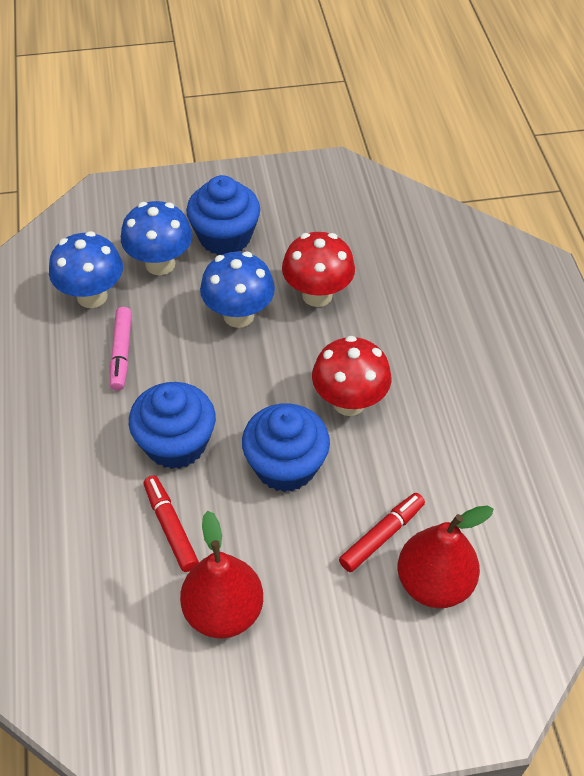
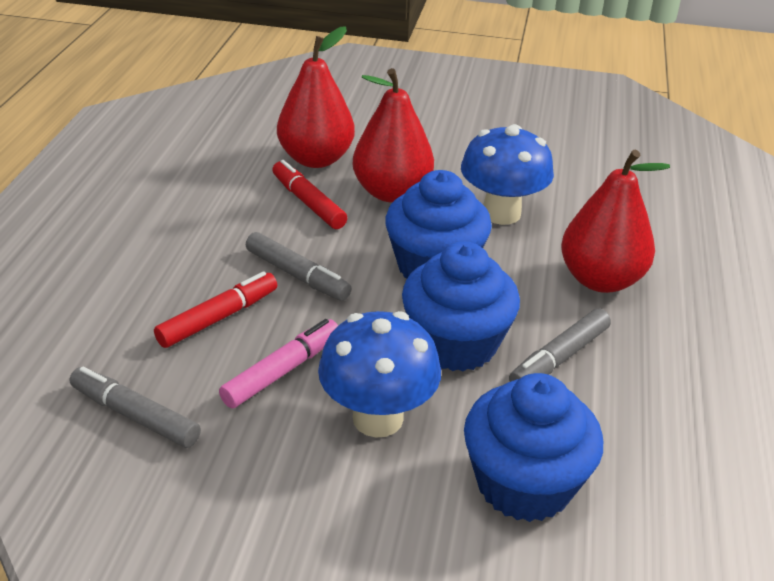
blue mushroom: [49,231,123,308] [121,201,193,275] [200,251,275,328] = 3 -> [318,311,441,438] [461,124,554,225] = 2
grey marker: none = 0 -> [70,367,201,448] [246,232,352,301] [509,309,611,382] = 3
red mushroom: [282,232,355,307] [312,336,391,416] = 2 -> none = 0
red pear: [180,511,263,639] [398,505,493,608] = 2 -> [277,26,355,168] [353,68,434,202] [561,150,670,293] = 3

